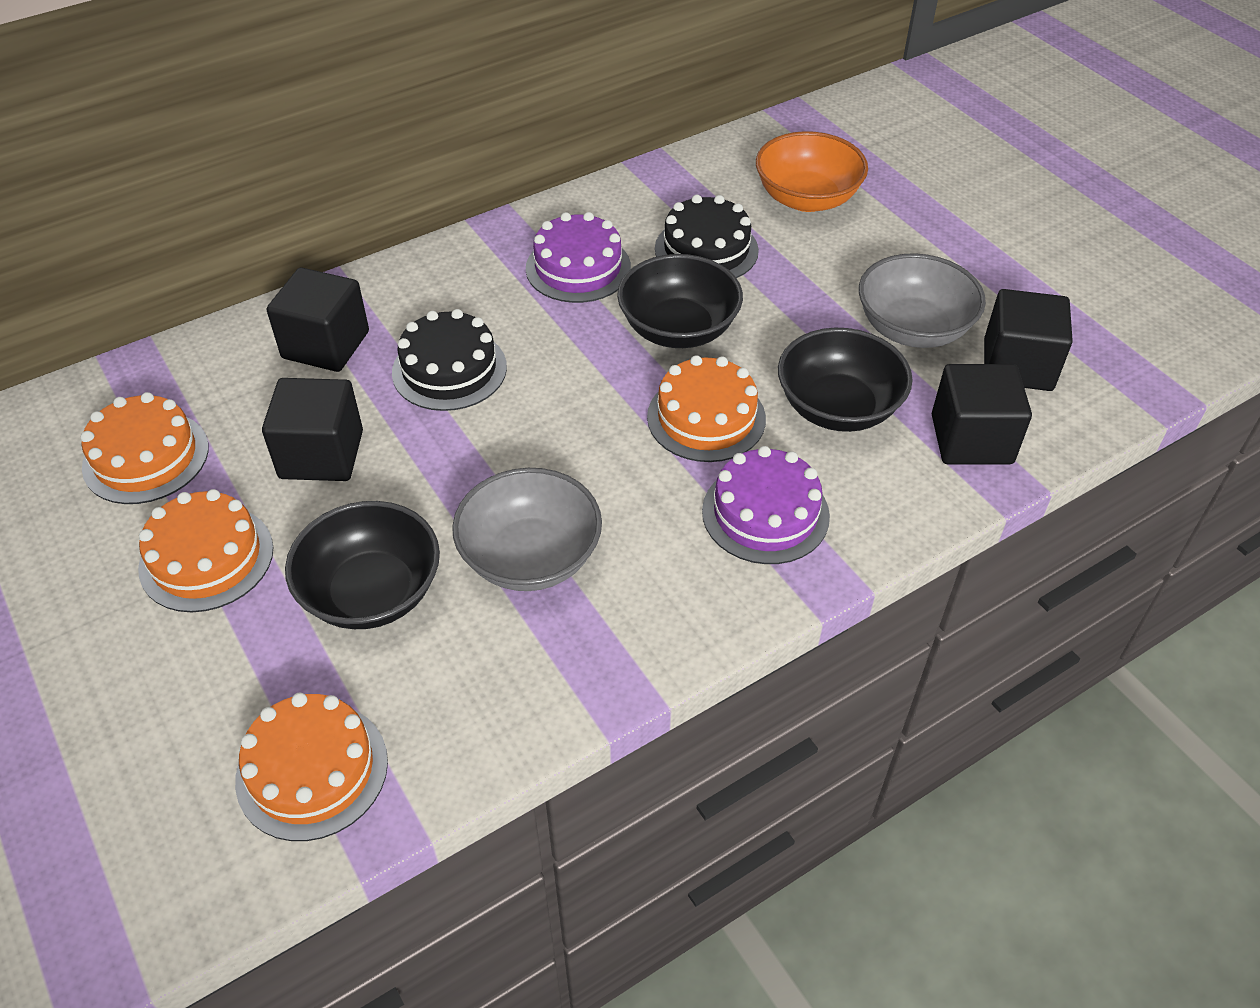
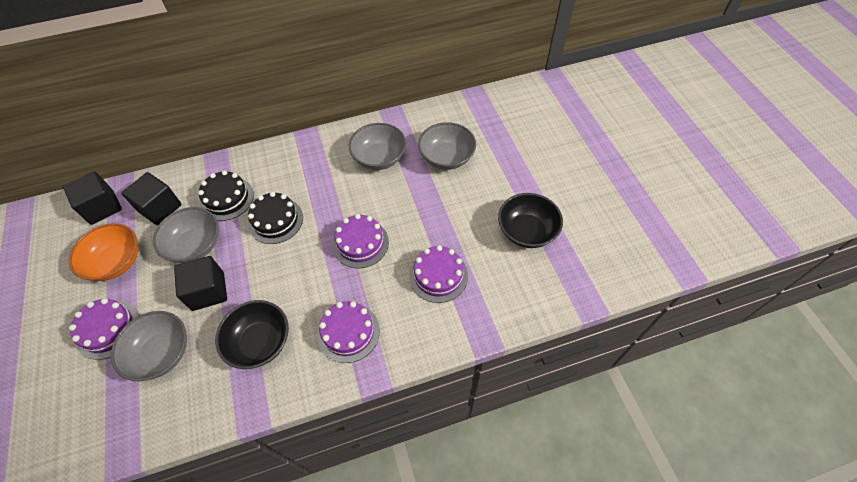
black bowl: [285,501,440,629] [617,254,743,348] [778,328,913,432] = 3 -> [215,300,289,369] [498,193,563,248] = 2
black cube: [262,378,363,481] [267,268,369,372] [932,364,1032,464] [984,289,1073,391] = 4 -> [63,171,122,225] [121,172,182,225] [174,256,227,311] = 3
grey bowl: [452,468,602,591] [859,253,986,348] = 2 -> [111,311,187,381] [153,207,219,263] [349,123,406,170] [418,122,476,170] = 4
orange cake: [81,392,209,504] [138,489,273,612] [235,693,388,841] [647,355,766,462] = 4 -> none = 0
purple cake: [526,212,631,303] [702,446,830,564] = 2 -> [69,298,140,360] [317,301,380,363] [332,214,389,268] [409,245,468,303] = 4

